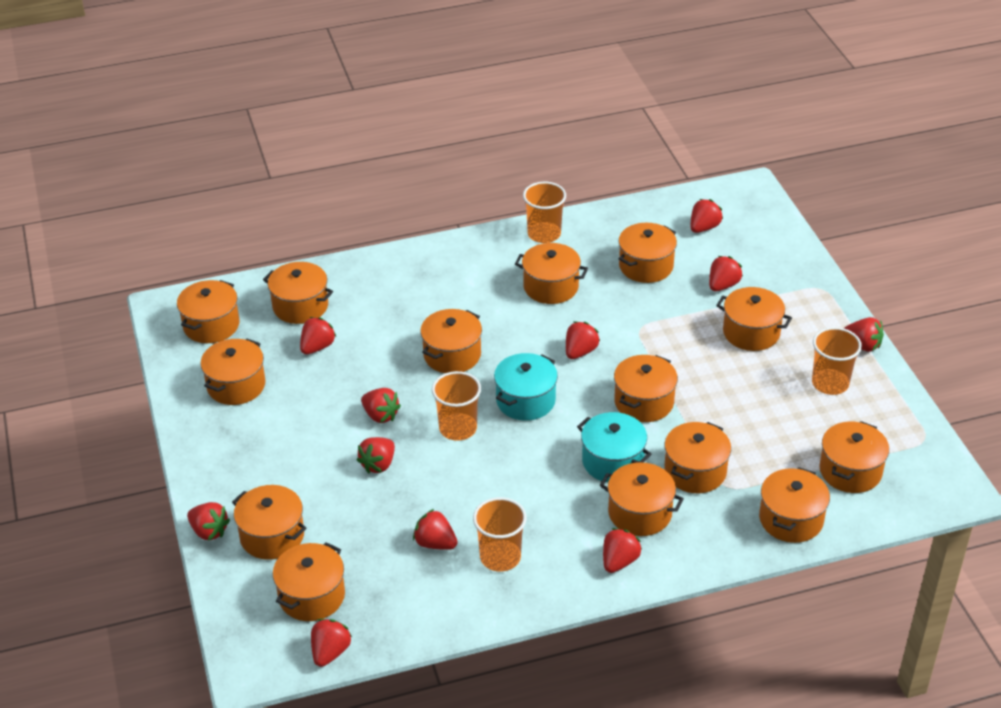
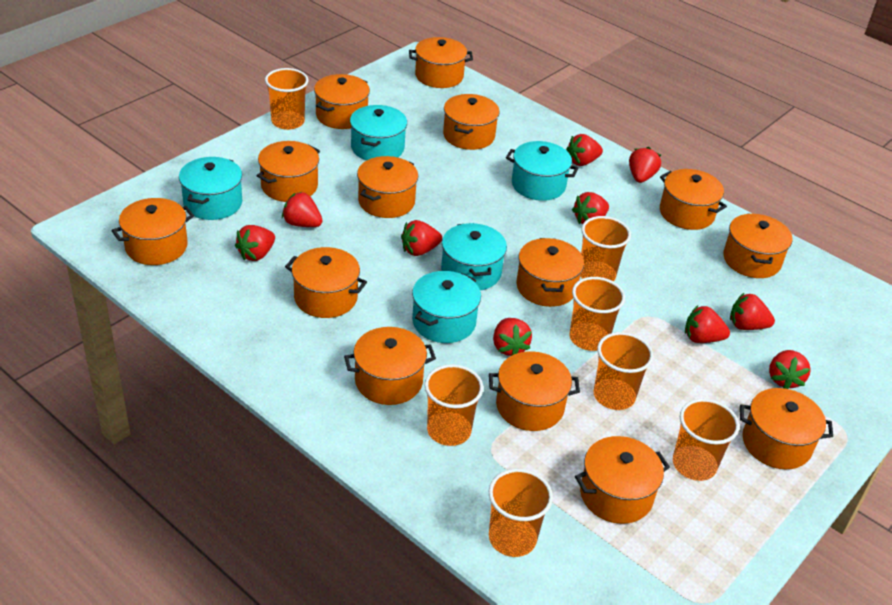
orange cup: [432,371,481,441] [473,497,527,572] [523,182,566,243] [812,327,862,395] = 4 -> [265,68,309,130] [424,364,484,446] [489,469,553,557] [569,277,625,351] [580,216,631,282] [594,332,654,410] [673,399,740,481] = 7
red strawberry: [187,502,230,541] [300,317,336,355] [311,619,352,667] [357,437,395,474] [361,388,401,423] [413,509,458,550] [566,322,600,359] [603,528,642,573] [690,199,723,233] [709,256,743,291] [844,317,884,352] = 11 -> [235,225,275,261] [282,192,323,227] [401,220,442,256] [493,318,532,356] [566,134,603,166] [572,192,609,224] [629,147,661,183] [685,305,730,343] [730,292,775,330] [769,350,811,389] = 10
turquoise pot: [494,353,558,421] [577,412,652,482] = 2 -> [179,157,242,220] [350,105,407,161] [412,271,481,343] [441,223,507,290] [506,141,579,201] = 5

